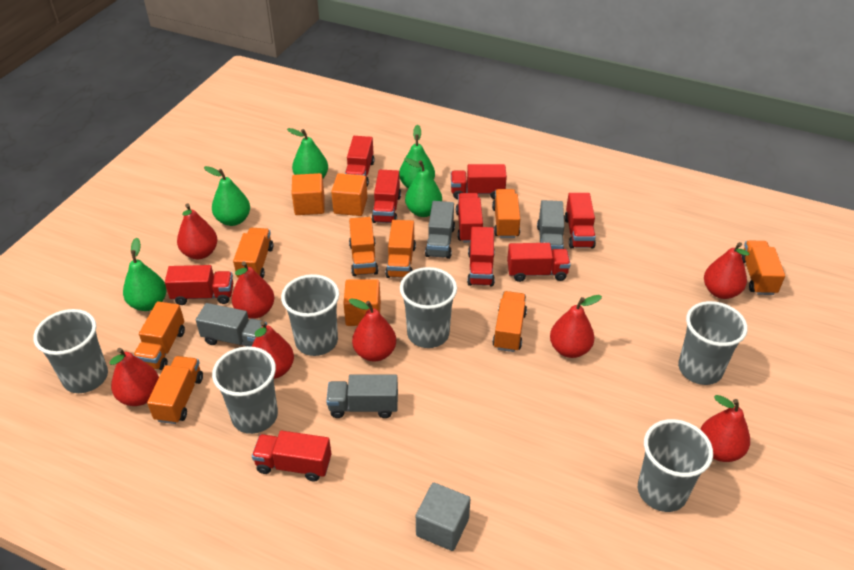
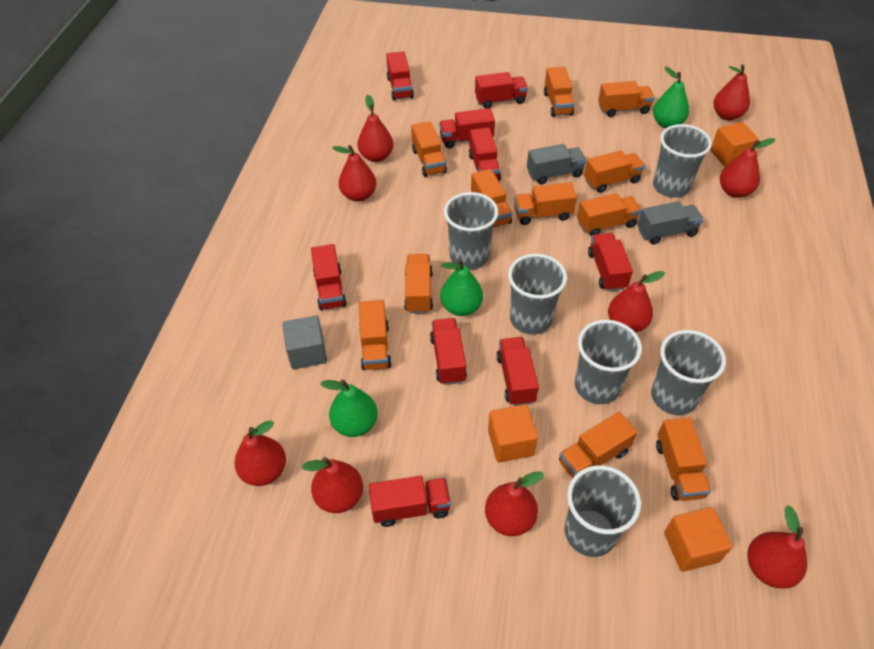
green pear: [123,238,166,311] [204,166,250,226] [287,128,328,178] [399,125,435,189] [404,158,442,217] = 5 -> [321,379,378,437] [440,259,483,316] [653,67,689,128] = 3
grey truck: [196,303,267,347] [326,375,398,418] [425,201,455,259] [537,200,564,250] = 4 -> [527,144,586,185] [637,201,704,245] = 2
orange truck: [134,301,185,370] [147,356,203,424] [233,228,274,278] [349,217,378,276] [385,220,416,278] [492,189,520,238] [492,291,527,352] [741,240,785,295] = 8 -> [359,300,392,370] [404,254,433,314] [411,121,447,177] [471,169,512,227] [514,182,577,225] [544,67,575,117] [559,412,637,478] [577,193,641,236] [584,150,645,193] [598,81,654,117] [656,418,711,501] = 11
red pear: [110,348,159,406] [177,203,217,259] [232,261,274,319] [252,321,294,379] [349,298,396,362] [550,295,602,358] [700,395,750,462] [704,242,750,299] = 8 -> [234,420,286,486] [302,457,363,513] [333,145,376,202] [357,95,393,162] [485,471,544,536] [608,271,665,333] [714,65,750,120] [720,138,775,198] [747,505,807,589] = 9

